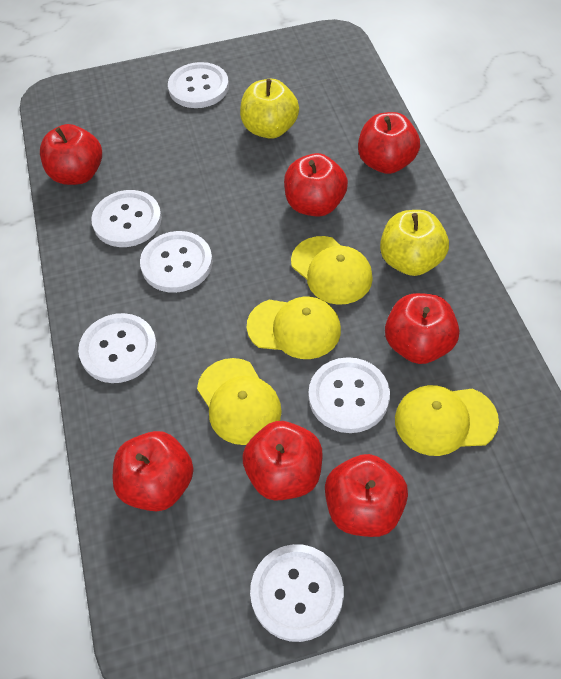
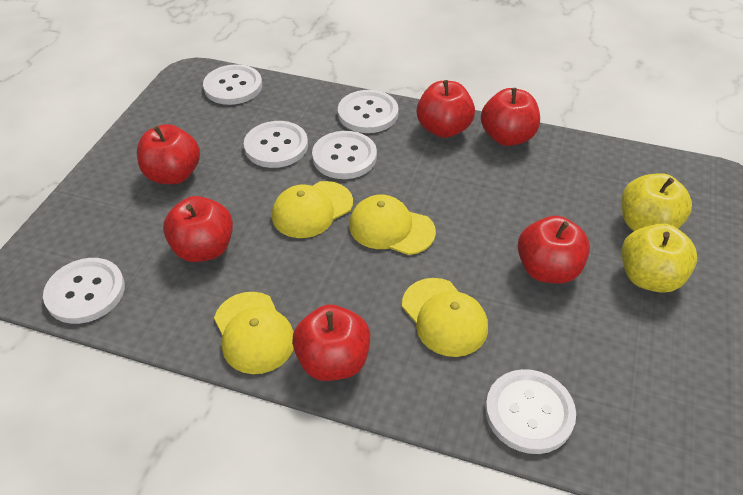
red apple: [40,124,102,185] [112,431,194,511] [243,421,323,501] [284,153,348,217] [325,454,408,537] [358,112,420,174] [385,293,459,364] = 7 -> [137,124,200,184] [163,196,233,262] [292,305,370,381] [417,80,475,138] [481,88,540,146] [518,216,590,283] = 6

